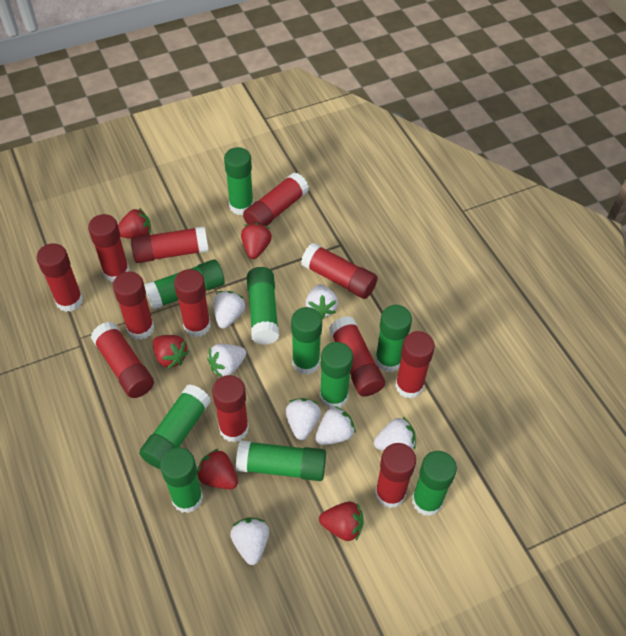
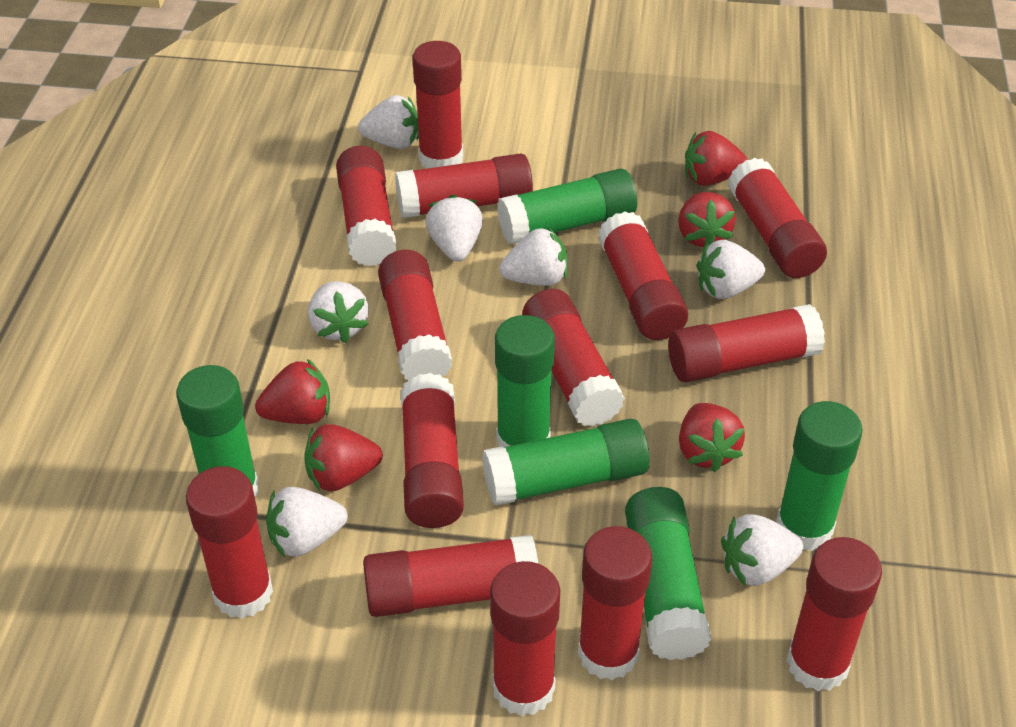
green glue stick: [139,384,211,469] [144,259,225,310] [160,447,203,513] [224,147,254,215] [236,441,326,481] [247,267,279,345] [291,307,322,375] [320,342,353,409] [375,305,412,372] [412,451,457,516] = 10 -> [176,365,259,497] [482,419,649,506] [495,315,555,447] [497,168,637,244] [625,487,712,660] [776,401,863,551] = 6
red glue stick: [37,243,83,312] [88,214,130,282] [91,322,154,398] [113,272,154,340] [131,226,209,263] [174,269,211,337] [212,375,249,442] [243,172,309,226] [301,243,378,299] [329,316,385,396] [375,443,416,509] [395,331,435,399] = 12 -> [186,466,273,619] [336,146,396,266] [363,535,538,617] [378,250,452,380] [395,153,533,218] [401,373,464,528] [413,41,463,169] [490,561,560,716] [522,289,625,427] [578,526,652,680] [598,211,688,340] [668,304,825,382] [728,158,827,278] [786,537,882,691] = 14

